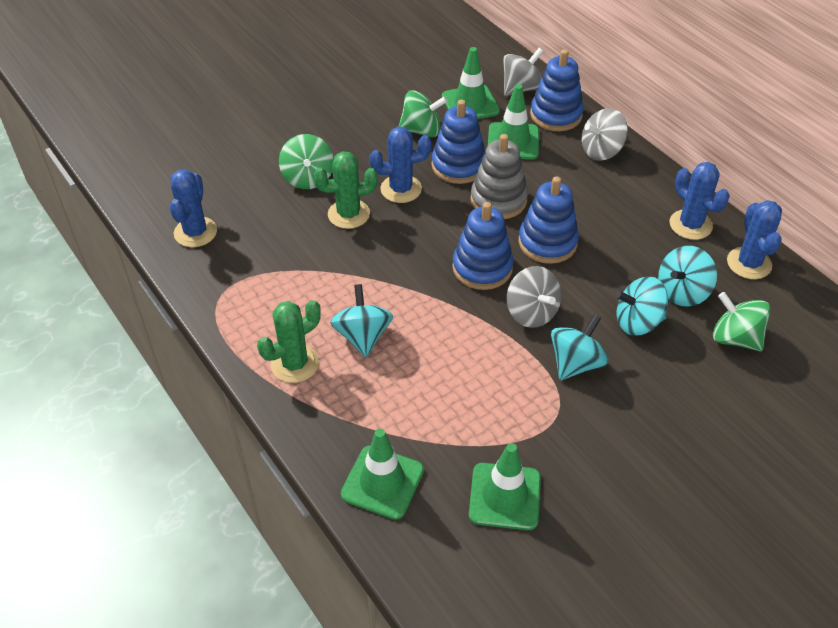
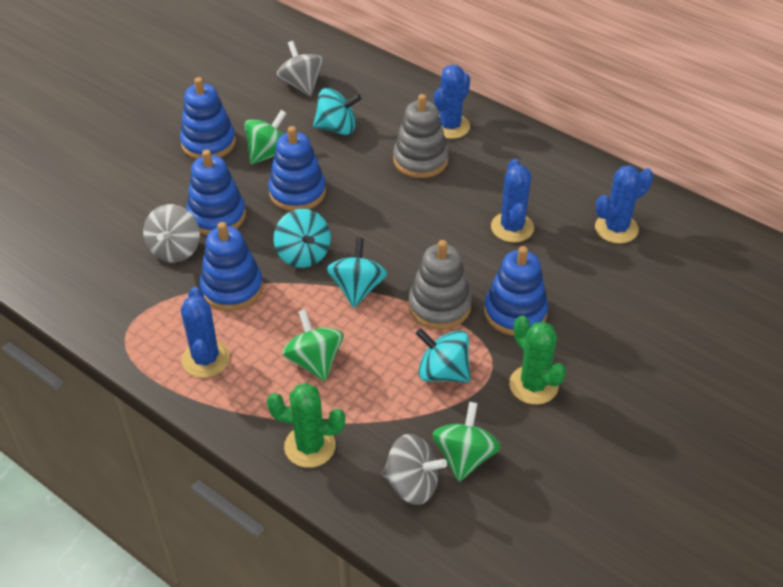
blue stacking toy: [431,100,485,184] [452,202,514,290] [518,176,579,264] [530,49,584,131] = 4 -> [180,77,236,159] [186,150,246,235] [200,222,263,311] [268,126,326,211] [484,246,548,336] = 5
green traffic cone: [341,429,424,520] [442,47,500,119] [469,443,541,530] [488,84,539,160] = 4 -> none = 0
grey stacking toy: [470,134,528,219] = 1 -> [393,94,449,178] [408,240,472,330] = 2

